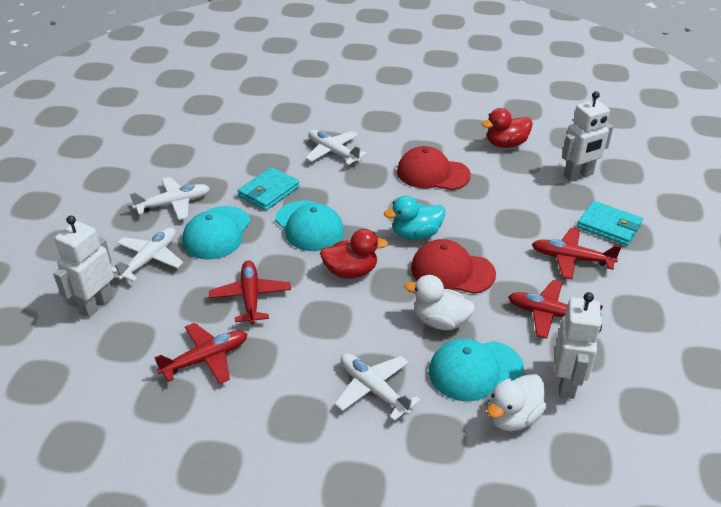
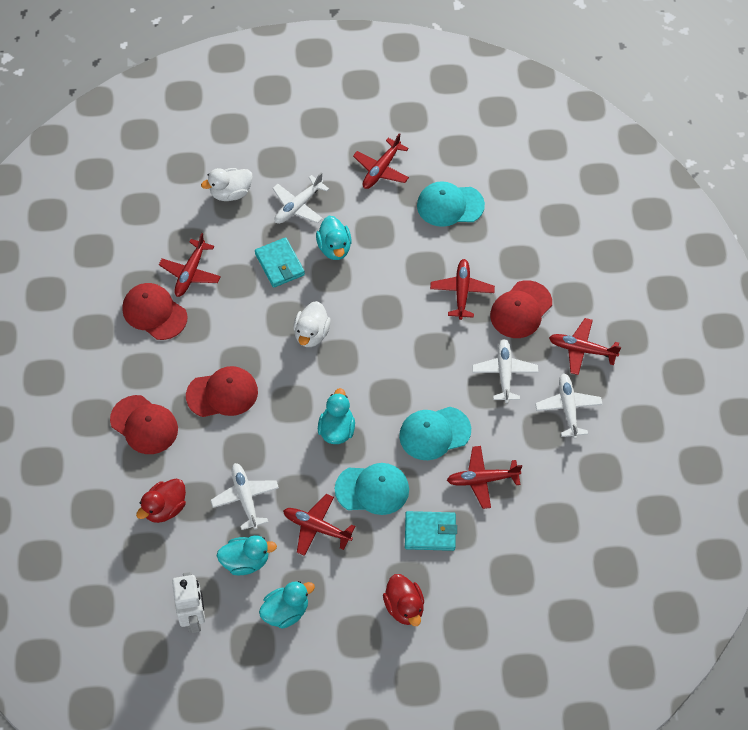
red cap: [397,146,471,190] [411,239,496,294] = 2 -> [110,395,178,454] [122,283,187,340] [186,366,258,417] [490,280,552,338] = 4
red plane: [154,323,247,384] [209,260,291,324] [508,280,603,339] [532,228,621,279] = 4 -> [159,233,221,297] [283,494,355,556] [353,133,409,189] [430,259,495,320] [447,446,522,509] [549,318,621,375] = 6
turquoise duck: [384,196,445,240] = 1 -> [216,535,277,575] [259,581,315,629] [316,216,352,260] [318,388,355,444] = 4
white robot: [53,215,114,318] [556,292,602,399] [562,91,613,182] = 3 -> [172,572,205,633] = 1

